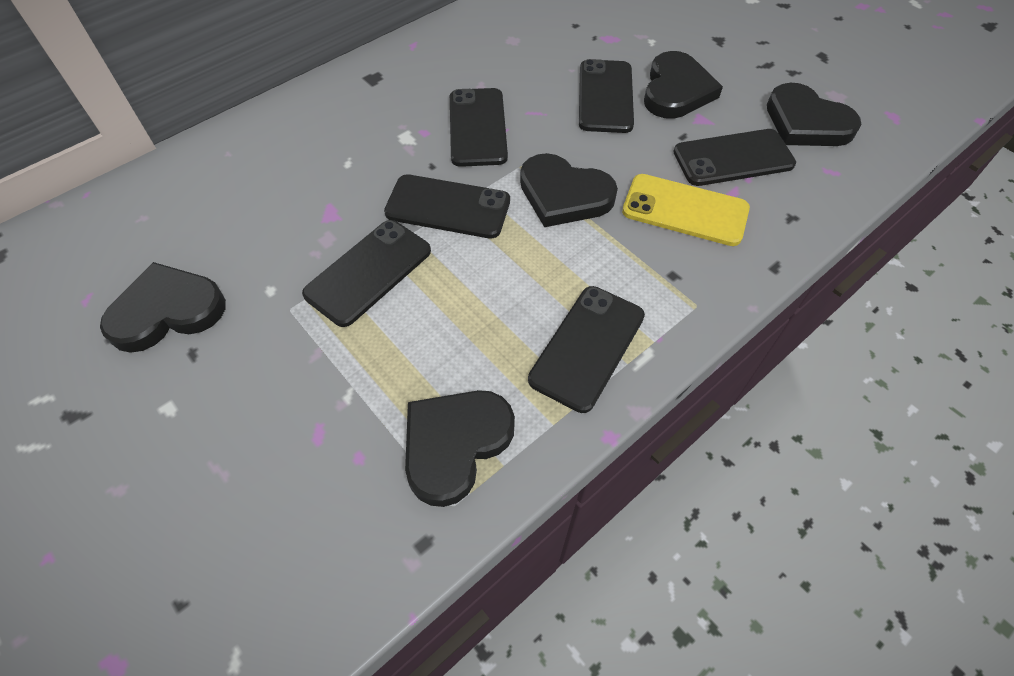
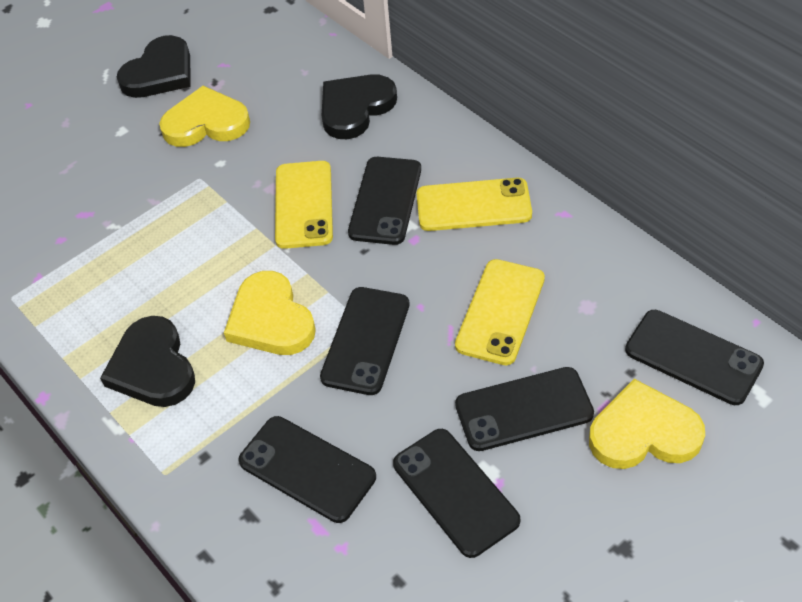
black heart: [100,262,226,353] [405,390,515,507] [520,153,618,227] [644,51,723,119] [767,83,861,146] = 5 -> [100,316,195,407] [117,35,190,98] [321,74,397,139] = 3
yellow heart: none = 0 -> [159,86,250,147] [224,271,316,355] [589,379,705,469] = 3
yellow phone: [622,174,750,246] = 1 -> [275,161,333,249] [416,178,532,231] [455,259,545,365] = 3

